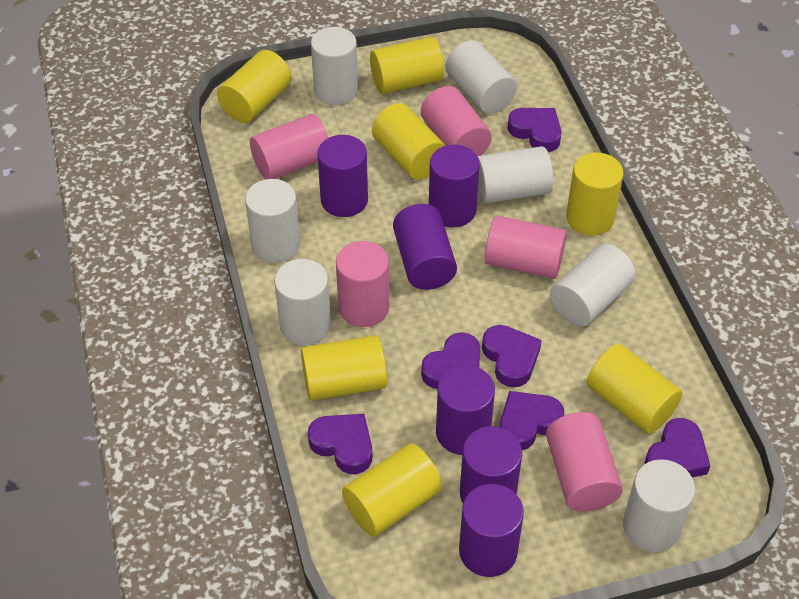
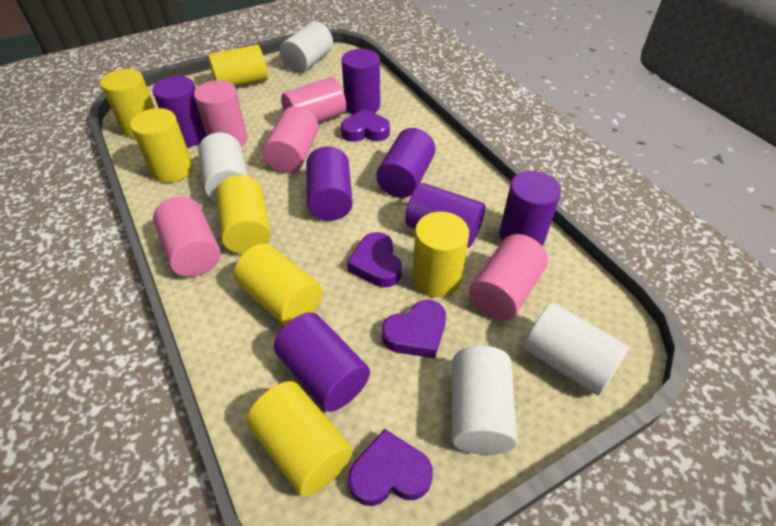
purple cylinder: [317,135,368,217] [393,204,457,290] [429,145,480,227] [436,365,495,455] [459,484,524,577] [460,426,522,503] = 6 -> [152,76,207,147] [274,312,370,412] [306,146,353,221] [342,49,380,115] [376,128,435,198] [405,183,485,248] [499,171,561,246] = 7
purple heart: [308,414,373,474] [421,332,480,389] [482,325,542,387] [499,391,564,450] [507,108,562,152] [644,418,710,477] = 6 -> [341,109,390,142] [347,232,402,287] [348,429,433,506] [382,300,446,358] = 4
white cylinder: [245,179,300,263] [274,259,331,346] [311,27,358,105] [445,40,517,114] [478,146,553,204] [550,244,635,327] [623,459,695,552] = 7 -> [198,133,248,202] [280,21,333,73] [452,346,518,455] [524,302,629,396] = 4

